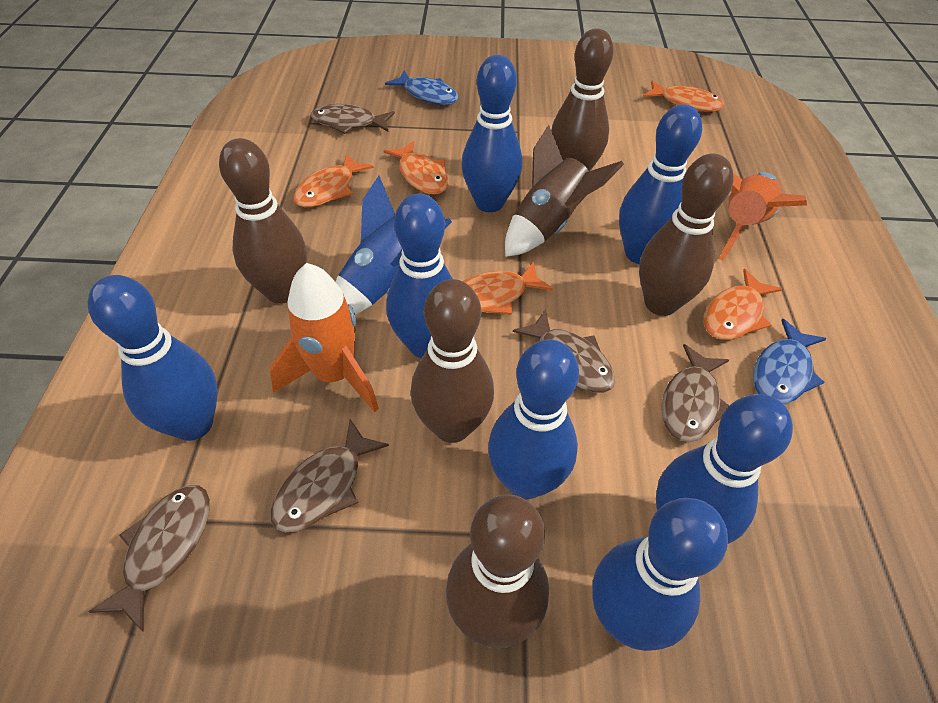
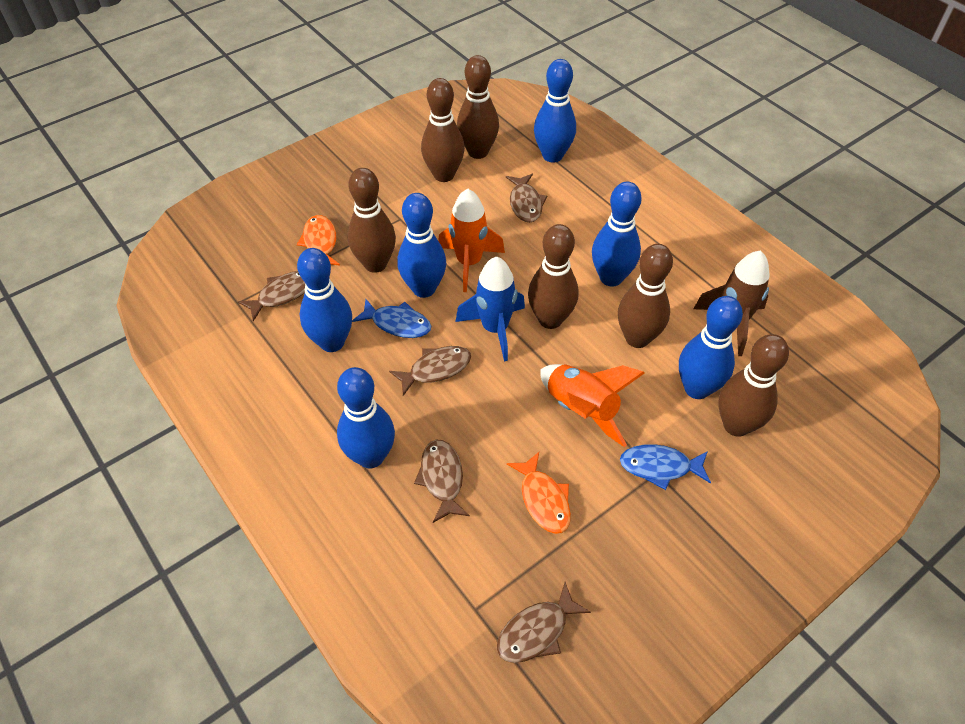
blue bowling pin: [88,275,218,441] [386,193,453,358] [462,55,522,212] [488,339,579,499] [592,498,728,651] [619,104,702,264] [656,394,793,544] = 7 -> [297,248,352,352] [337,367,395,468] [397,193,446,298] [534,59,576,163] [592,182,642,287] [679,296,743,399] = 6
brown bowling pin: [219,138,307,304] [411,279,494,443] [446,494,549,649] [551,29,614,171] [639,154,733,316] = 5 -> [347,168,396,273] [421,78,465,182] [457,55,499,159] [528,224,579,329] [618,244,673,348] [718,334,789,437] = 6
orange fish: [293,153,374,208] [384,141,449,194] [463,261,553,315] [643,80,724,112] [704,269,782,340] = 5 -> [297,215,340,265] [507,452,571,534] = 2

